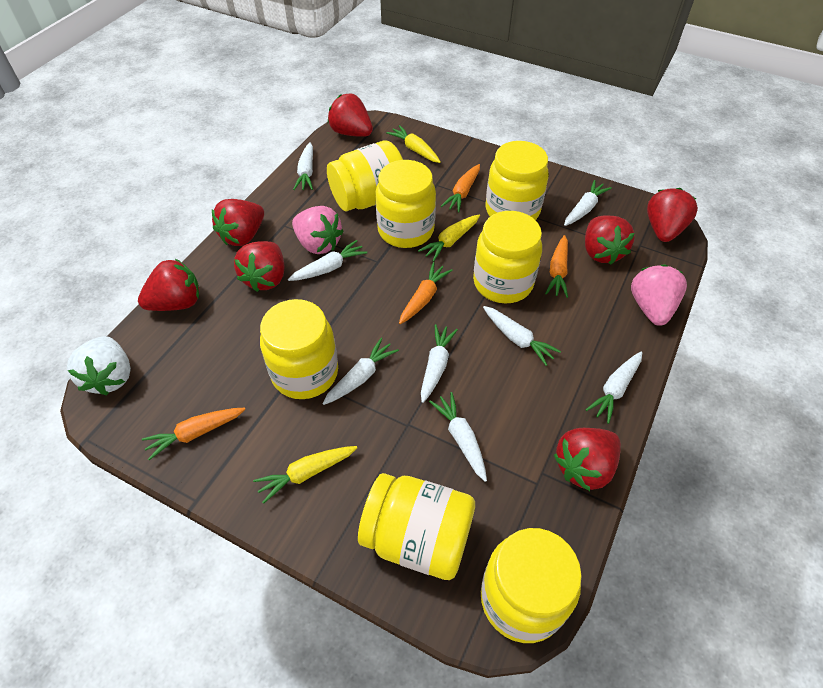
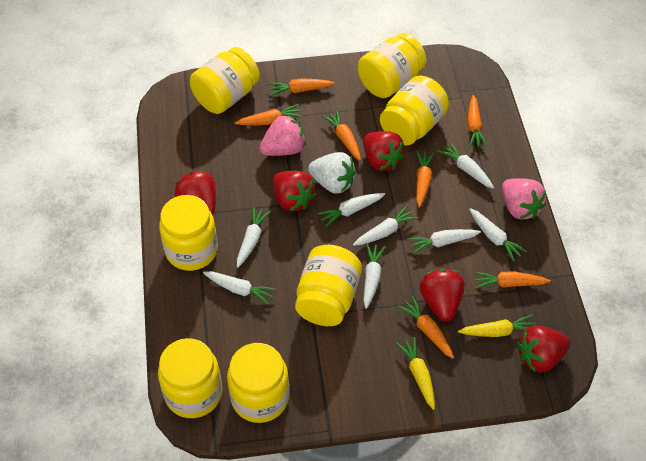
orange carrot: [142,408,246,460] [399,262,453,324] [441,164,480,213] [545,235,568,298] = 4 -> [235,104,303,126] [268,78,335,96] [322,110,361,161] [397,296,454,359] [416,151,434,208] [467,95,487,147] [474,271,551,289] = 7
red strawberry: [138,259,199,311] [212,199,264,246] [234,241,284,292] [328,94,373,137] [554,428,621,491] [585,216,635,265] [647,188,698,242] = 7 -> [174,170,216,215] [273,171,316,212] [363,131,405,171] [420,269,465,321] [517,325,570,372] = 5
yellow carrot: [253,446,357,504] [386,125,441,163] [418,214,480,262] = 3 -> [396,337,435,410] [458,315,535,337] = 2

